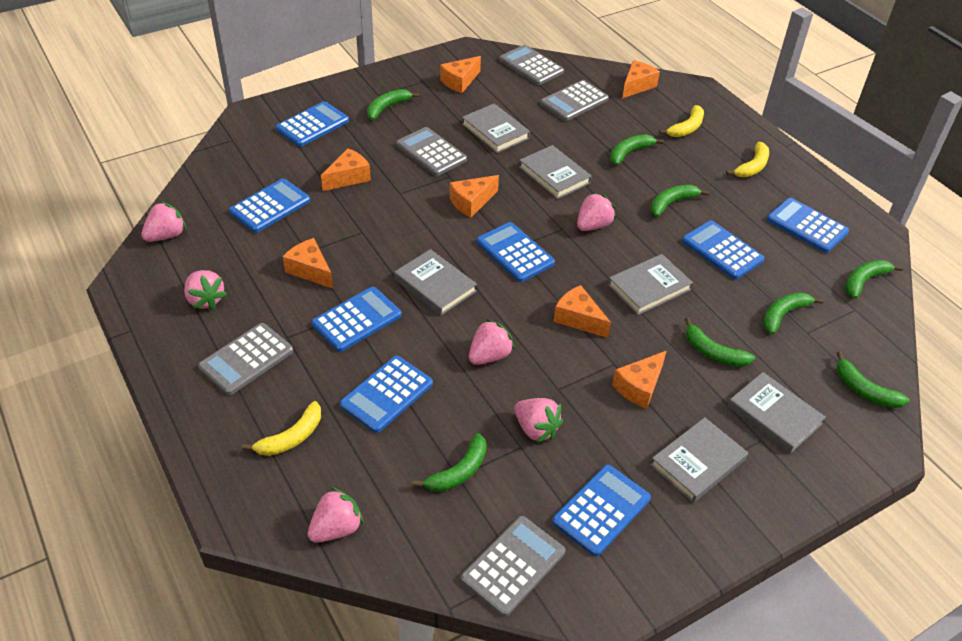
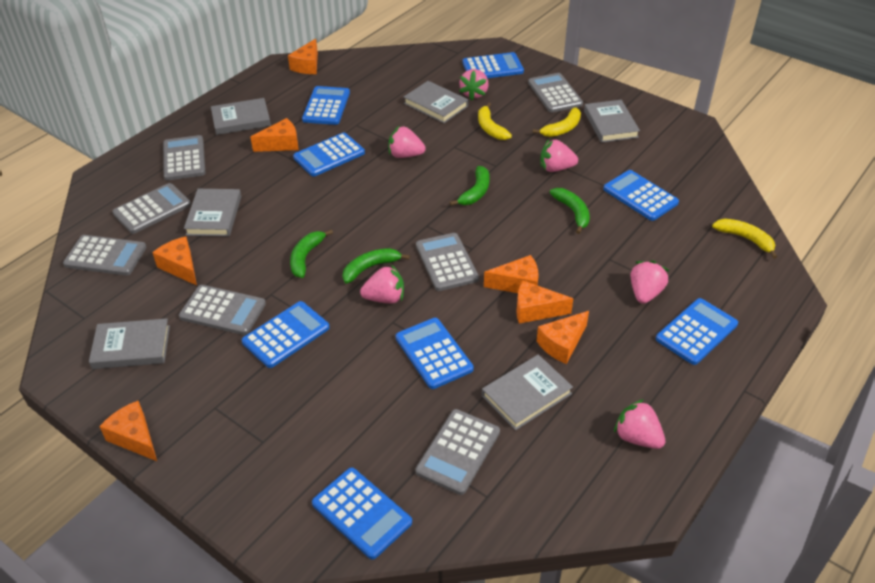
green banana: [367,89,419,120] [413,433,487,492] [610,134,664,165] [651,185,709,217] [685,317,755,367] [763,292,824,334] [837,351,910,408] [845,260,903,299] = 8 -> [290,229,333,278] [342,248,410,284] [450,166,490,206] [550,188,590,234] = 4
grey calculator: [198,323,293,395] [396,127,467,176] [461,516,565,617] [499,45,564,85] [540,80,609,121] = 5 -> [63,235,147,276] [112,183,191,234] [163,135,205,181] [179,285,266,335] [415,409,500,495] [416,233,479,291] [528,73,583,112] = 7

